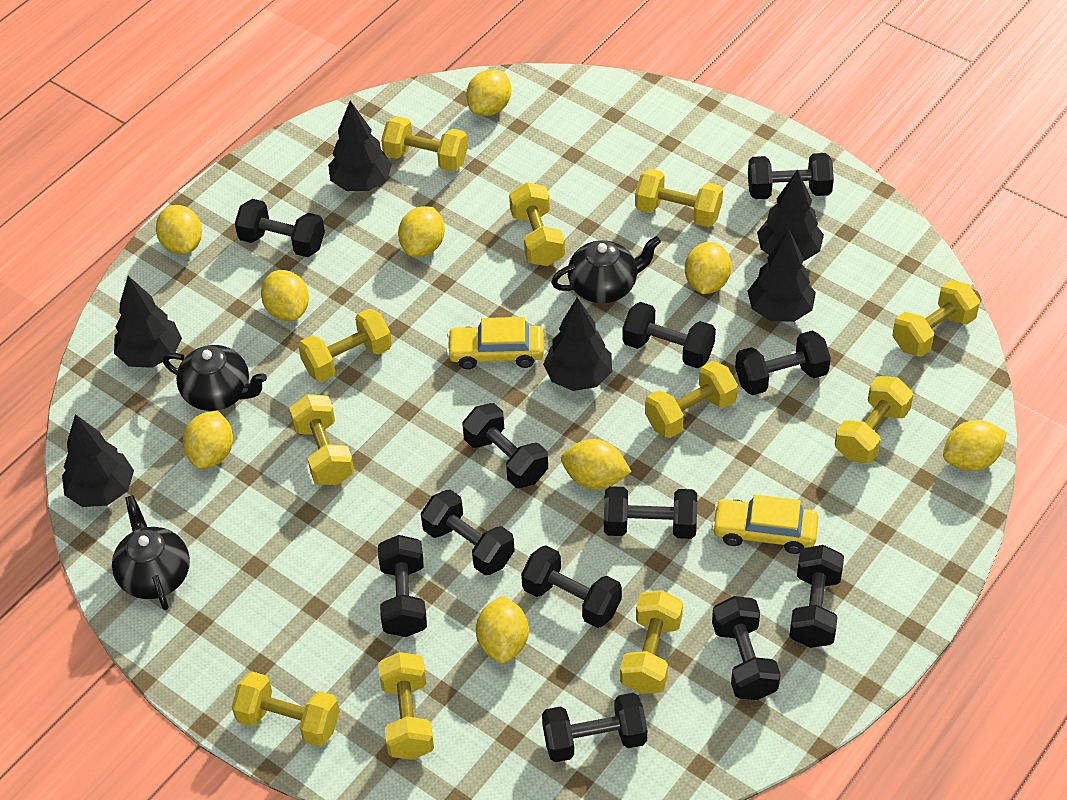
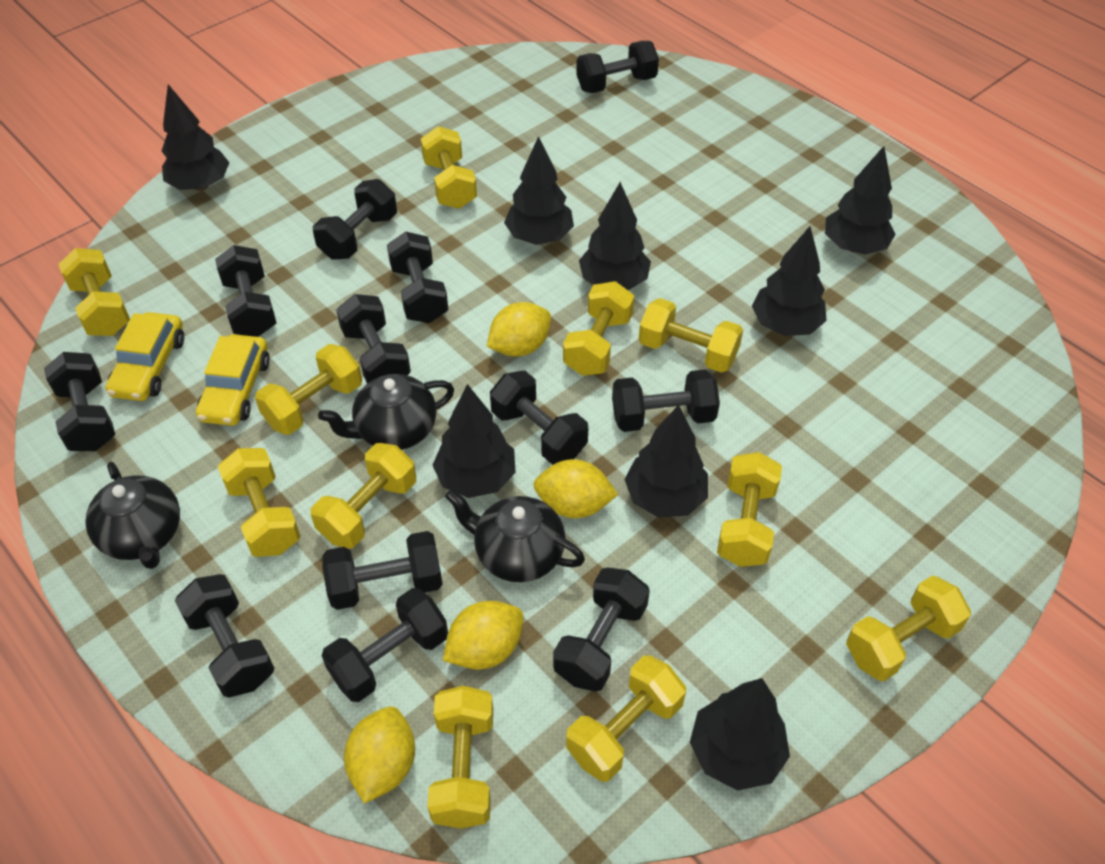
black tree: [62,414,134,507] [114,276,182,368] [328,101,392,191] [543,297,612,391] [748,229,816,322] [757,170,824,261] = 6 -> [162,84,230,191] [432,384,516,498] [504,136,574,245] [579,182,651,290] [624,405,708,518] [690,678,790,790] [752,226,827,336] [825,146,896,255] = 8
yellow lemon: [156,205,202,255] [183,410,233,469] [261,270,309,321] [398,206,445,257] [466,69,511,116] [476,596,529,663] [561,439,632,489] [685,242,731,294] [943,420,1007,471] = 9 -> [344,706,415,804] [443,601,524,670] [487,302,551,356] [533,459,618,518] = 4

